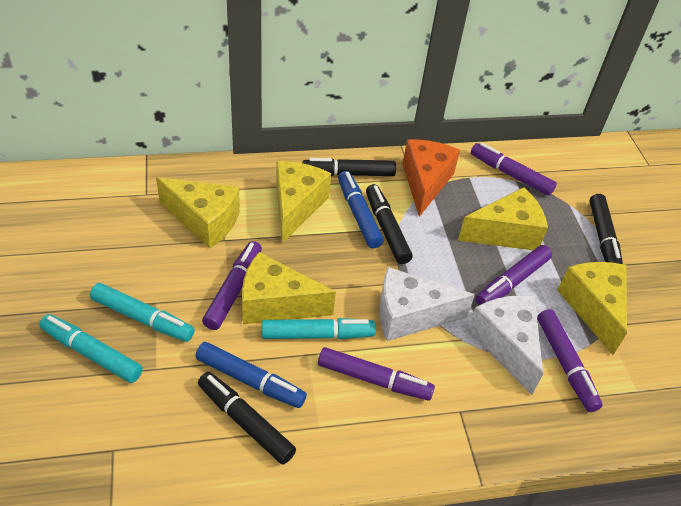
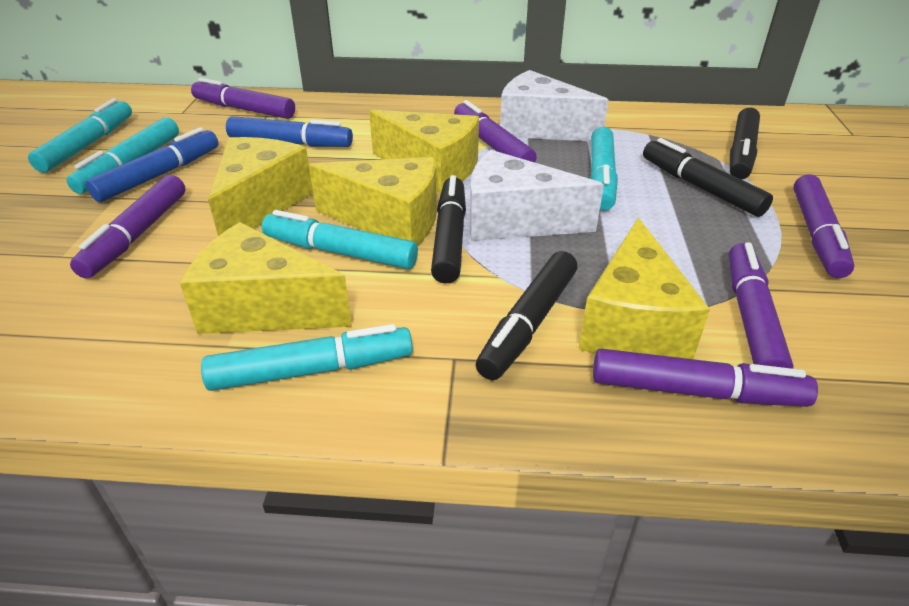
orange cheese: [403,140,460,217] = 1 -> none = 0
purple marker: [202,241,262,330] [318,347,435,401] [471,143,557,196] [476,245,552,305] [537,309,603,412] = 5 -> [70,175,185,278] [191,78,295,119] [454,100,537,162] [593,349,818,407] [729,242,794,369] [793,174,855,278] = 6
turquoise marker: [39,314,143,383] [90,283,195,342] [262,318,376,339] = 3 -> [28,98,132,173] [66,117,179,194] [201,324,413,391] [262,210,418,269] [590,127,618,211] = 5

